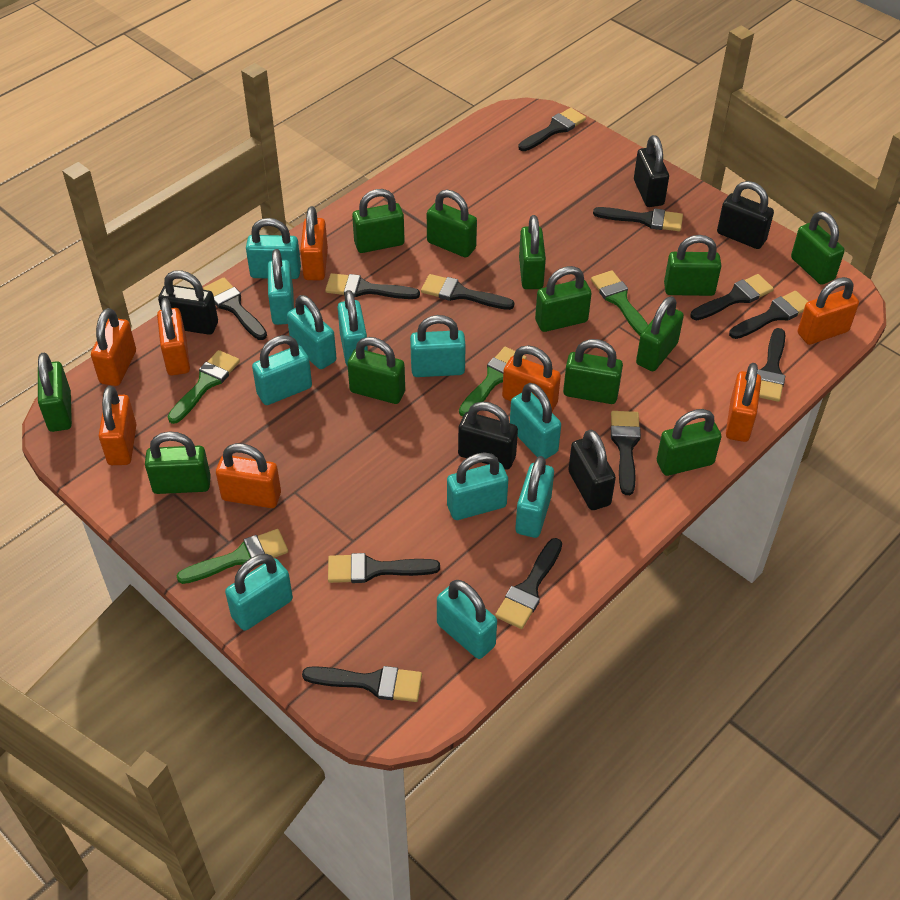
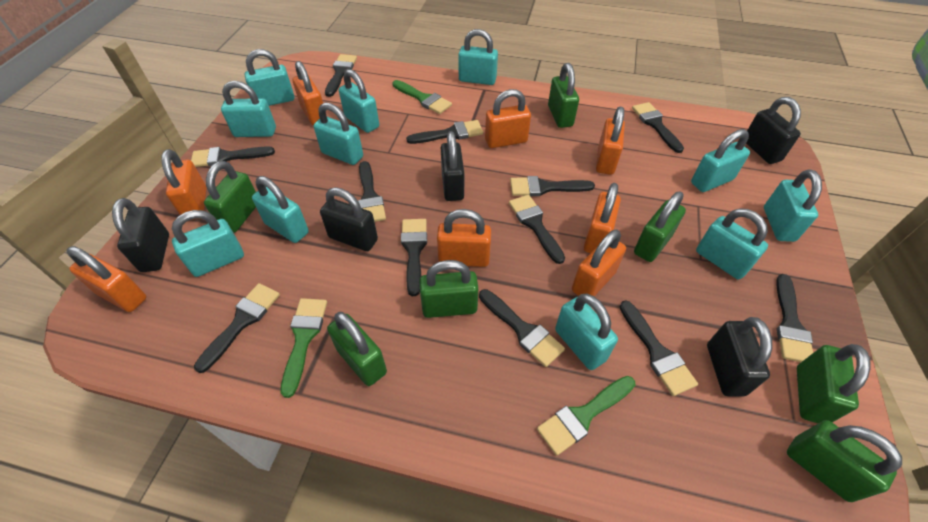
green brush: [167,350,240,424] [177,529,288,584] [459,347,527,416] [591,270,648,335] = 4 -> [280,298,327,398] [392,80,452,114] [537,376,635,455] = 3
green padlock: [38,353,72,432] [145,431,211,494] [347,337,405,404] [352,189,405,253] [427,190,477,258] [519,215,546,289] [535,266,592,332] [563,339,623,404] [636,296,684,371] [657,409,721,476] [664,235,721,296] [791,211,845,285] = 12 -> [204,161,256,233] [327,312,387,386] [419,260,478,318] [548,63,579,128] [634,191,686,262] [787,420,902,502] [797,344,870,423] = 7

